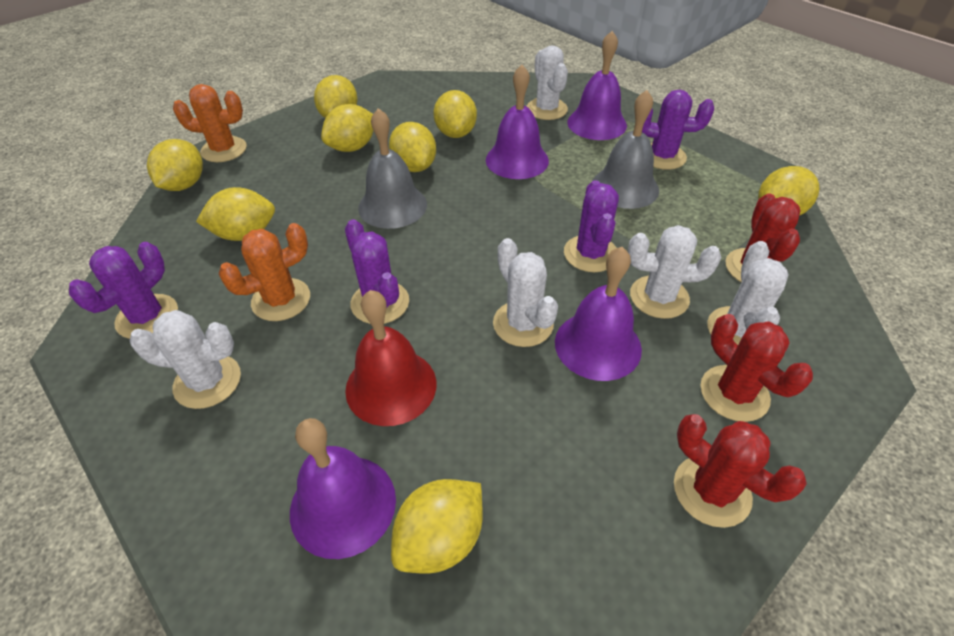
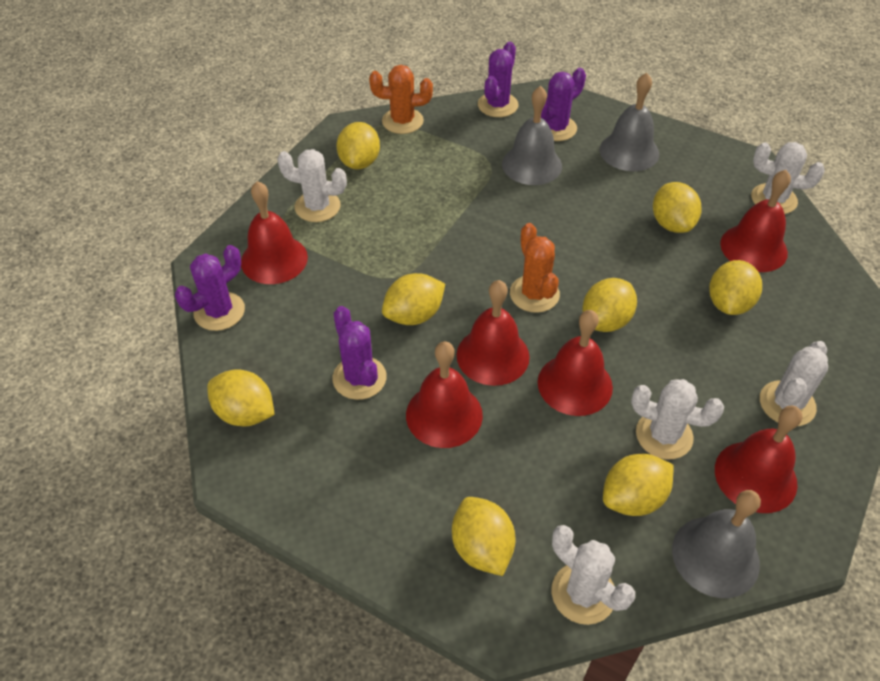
grey bell: [358,108,427,229] [592,90,659,209] = 2 -> [502,86,562,185] [600,73,659,171] [672,490,761,598] = 3
purple bell: [290,418,396,559] [486,65,549,179] [555,247,642,381] [567,31,627,140] = 4 -> none = 0
red bell: [345,290,437,426] = 1 -> [241,181,308,284] [406,341,483,448] [457,280,530,386] [538,310,613,416] [715,406,802,513] [720,170,791,272] = 6
red cactus: [674,414,807,528] [700,314,813,422] [726,193,801,282] = 3 -> none = 0

